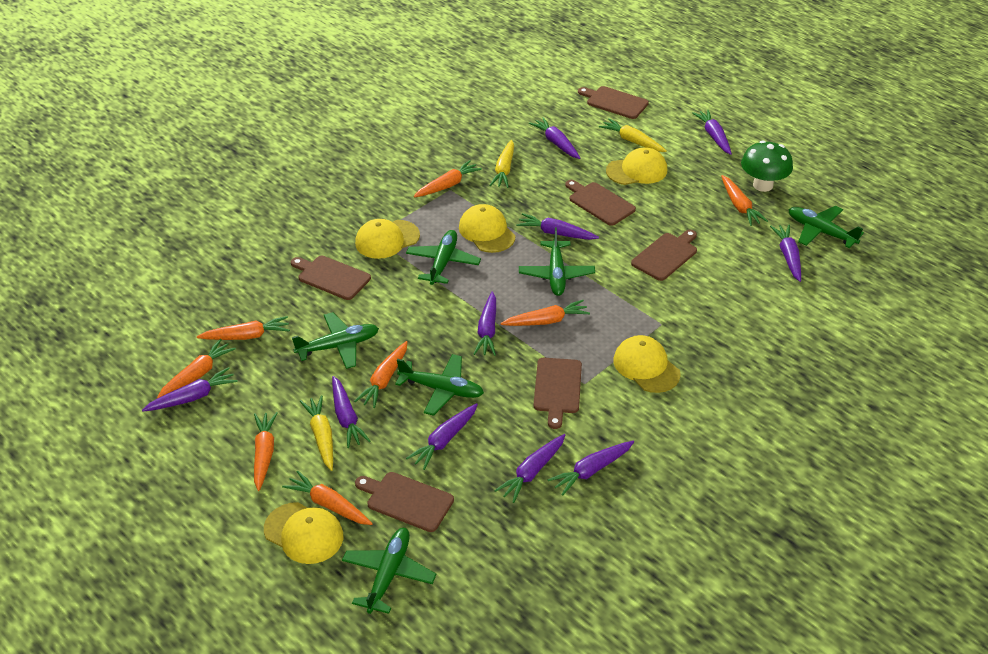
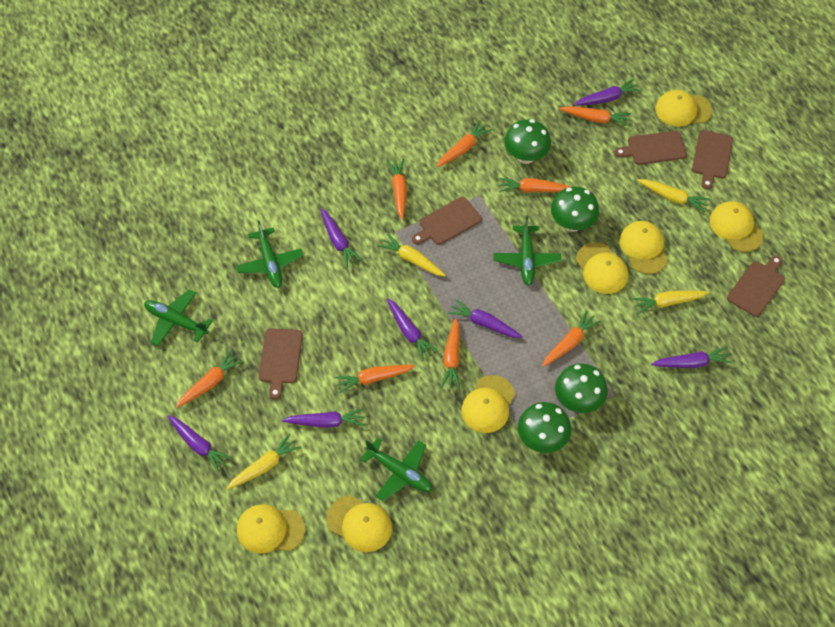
brown cutting board: [291,256,371,300] [355,472,454,532] [533,358,582,429] [565,180,636,226] [578,86,649,119] [631,230,697,281] = 6 -> [259,328,303,399] [412,197,482,245] [614,131,687,165] [692,130,733,189] [727,256,785,317] = 5
green mushroom: [741,140,793,192] = 1 -> [504,119,551,164] [518,402,571,453] [551,187,599,232] [555,363,608,413] = 4
green plane: [292,312,379,369] [342,528,437,614] [395,354,484,416] [406,230,481,285] [519,227,595,296] [788,206,864,248] = 6 -> [144,289,213,346] [236,221,304,288] [360,438,432,501] [493,216,561,286] = 4
purple carrot: [142,367,238,411] [332,376,370,448] [406,403,478,470] [473,291,496,356] [494,434,565,503] [516,213,599,240] [529,117,580,159] [548,441,634,496] [692,110,732,155] [770,225,801,282] = 10 -> [167,415,233,473] [282,408,365,428] [320,208,363,268] [387,298,438,361] [447,299,523,338] [573,79,641,106] [651,346,732,368] = 7
yellow cap: [264,502,343,564] [355,219,420,259] [459,204,516,253] [606,147,667,185] [613,335,681,393] = 5 -> [237,504,305,554] [326,496,392,552] [461,375,515,433] [576,243,628,294] [619,221,668,274] [655,90,712,127] [710,201,764,252] = 7
yellow carrot: [300,395,333,471] [489,140,514,188] [599,118,667,152] = 3 -> [226,433,301,490] [377,233,446,277] [632,290,709,314] [637,179,710,212] = 4

